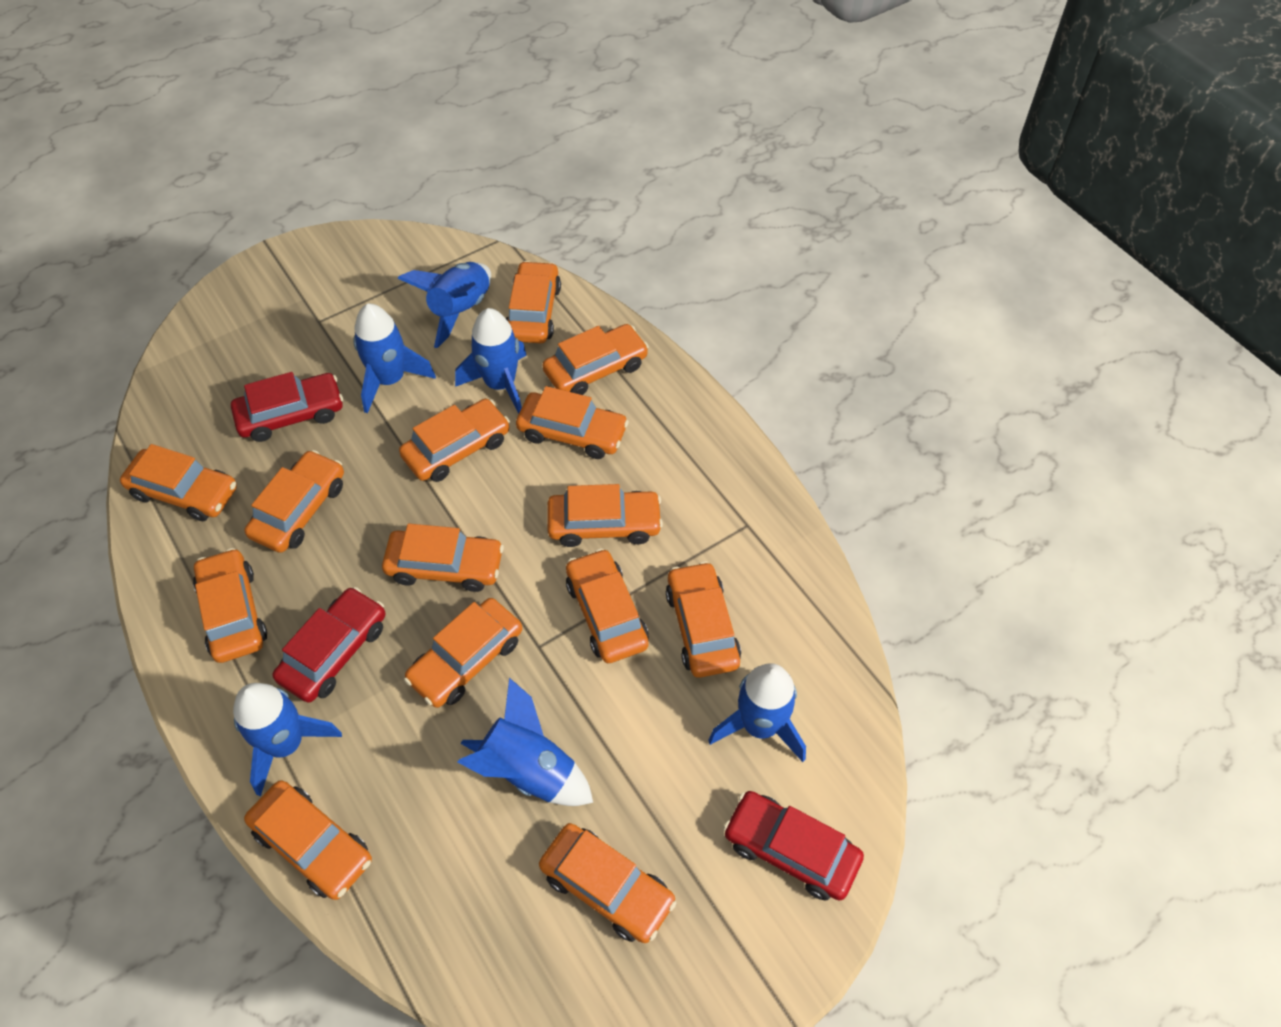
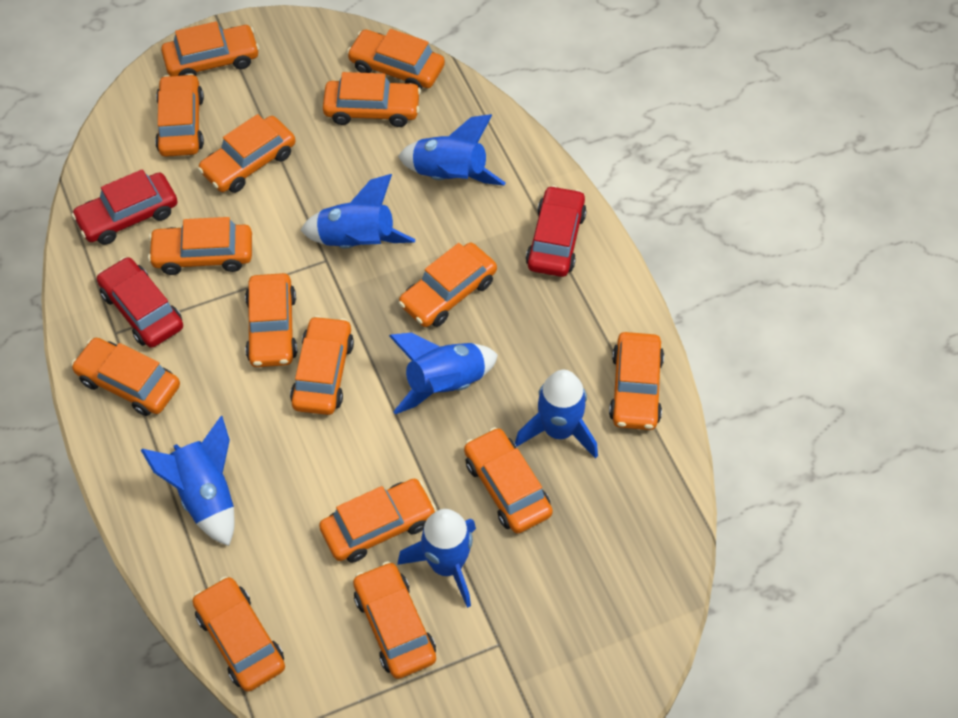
orange car: [120,444,237,521] [193,548,267,663] [244,450,344,553] [244,780,372,900] [382,524,504,592] [399,399,510,482] [404,598,522,708] [506,261,561,343] [516,386,629,459] [539,823,677,943] [542,324,649,395] [547,484,663,547] [566,549,649,663] [666,561,741,678] = 14 -> [71,338,180,416] [148,217,252,275] [155,74,204,157] [161,22,259,76] [193,576,285,692] [198,114,295,193] [245,273,297,367] [290,316,354,415] [319,479,436,563] [323,72,421,127] [347,29,445,90] [353,561,436,679] [399,243,497,327] [464,427,553,534] [609,332,664,430] = 15

